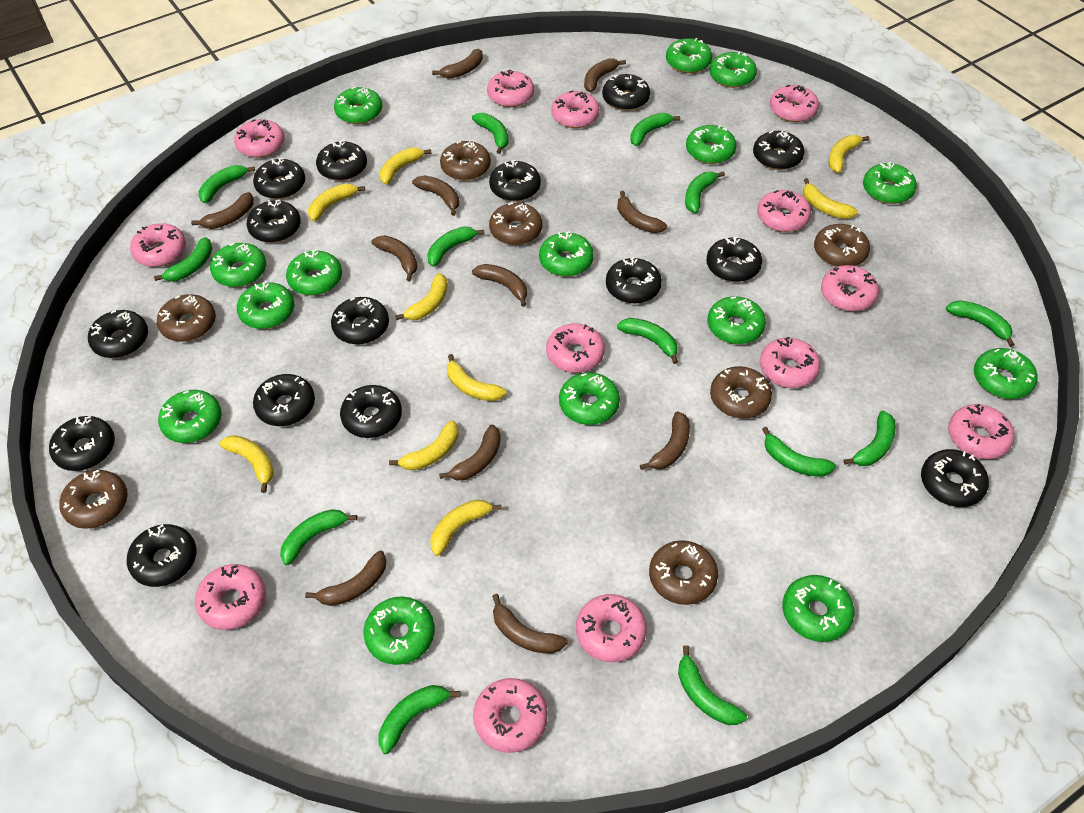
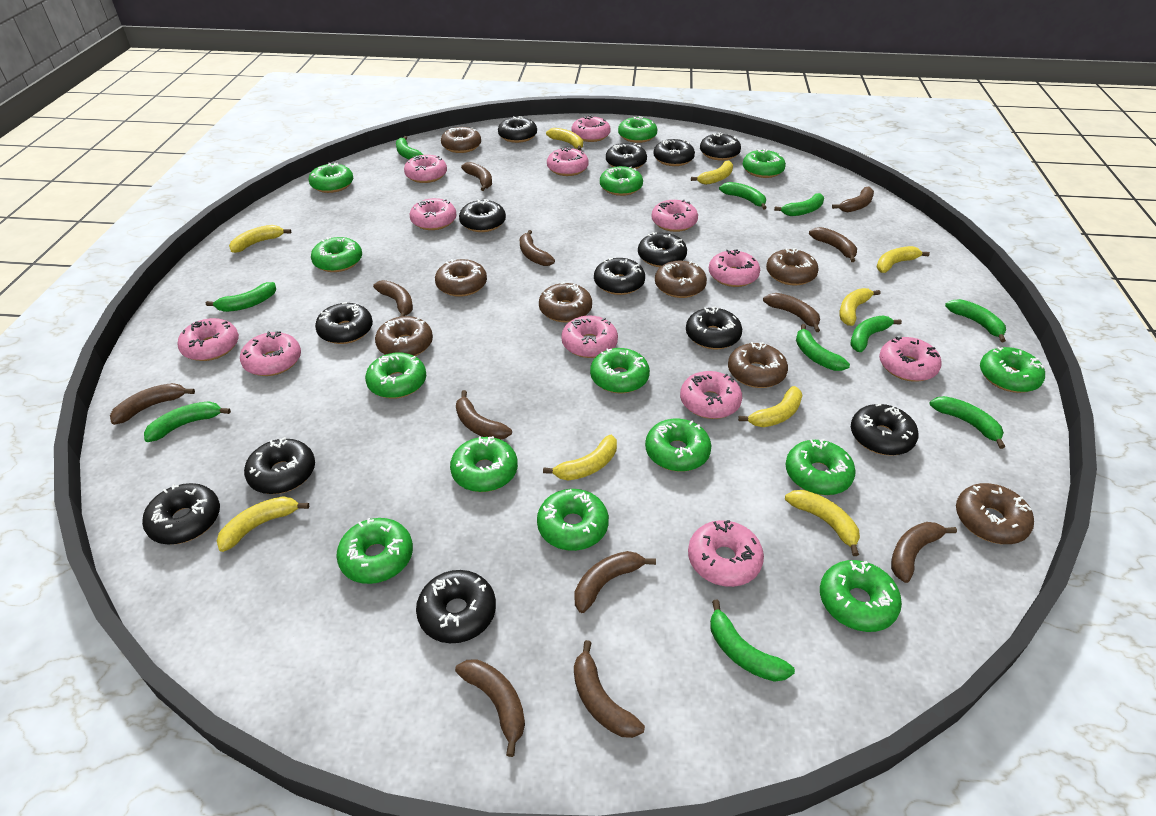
black donut: [49,416,115,471] [88,310,148,358] [127,524,196,587] [247,200,301,243] [253,158,305,199] [253,374,315,426] [316,140,367,181] [331,297,389,344] [340,385,402,438] [489,160,541,201] [602,74,650,111] [606,257,662,304] [706,237,762,282] [753,131,804,170] [921,449,989,507] = 15 -> [142,483,220,545] [244,437,315,494] [315,302,373,344] [416,570,496,643] [459,199,506,232] [498,116,537,143] [594,258,645,295] [606,143,647,169] [638,232,687,267] [653,139,695,166] [686,306,742,349] [700,133,741,161] [851,404,919,456] = 13
brown banana: [191,192,254,229] [305,550,386,606] [371,236,417,281] [412,176,459,216] [432,49,483,79] [439,425,501,480] [472,264,527,307] [492,594,568,654] [584,58,626,92] [617,191,667,233] [640,411,690,470] = 11 -> [110,383,195,425] [373,280,413,317] [455,659,525,757] [456,390,512,439] [461,162,492,191] [520,230,555,266] [574,640,645,738] [575,551,656,613] [763,293,820,332] [809,227,857,262] [832,186,874,212] [891,522,957,583] = 12
brown donut: [59,470,128,529] [157,294,216,342] [440,141,491,180] [489,203,542,245] [649,540,718,605] [710,366,772,419] [814,224,870,267] = 7 -> [375,316,433,356] [435,259,487,297] [441,127,481,153] [539,282,592,322] [655,261,707,298] [728,342,788,388] [766,248,819,286] [956,483,1034,544] = 8
green banana: [154,237,212,281] [199,165,255,203] [280,509,357,565] [378,685,460,754] [427,227,485,267] [472,113,509,154] [617,318,678,364] [630,113,680,146] [678,645,747,725] [685,171,725,213] [762,427,836,477] [843,411,896,466] [946,300,1015,347] = 13 -> [144,401,231,442] [206,282,276,312] [396,136,423,160] [710,600,795,682] [719,182,767,210] [774,193,824,216] [796,324,850,371] [850,316,902,352] [930,396,1005,449] [945,299,1006,343] = 10
green donut: [158,390,222,443] [210,243,266,287] [237,281,294,329] [286,250,342,296] [334,87,382,124] [363,596,435,665] [539,231,594,276] [559,372,620,425] [666,38,712,73] [686,125,736,164] [708,296,766,344] [709,52,757,88] [783,575,854,642] [863,162,917,204] [974,348,1038,399] = 15 -> [308,163,353,193] [311,237,362,272] [336,518,413,584] [365,352,426,399] [450,436,518,492] [537,489,609,551] [590,348,650,394] [600,166,643,196] [618,116,658,143] [645,419,711,472] [743,149,786,178] [785,439,856,495] [820,560,902,632] [980,347,1045,393] = 14
pink donut: [130,223,186,267] [195,564,266,630] [234,119,285,158] [473,678,548,753] [487,69,534,107] [546,323,605,373] [551,91,600,128] [576,594,647,662] [757,190,811,232] [760,337,820,388] [770,85,819,122] [821,265,879,311] [948,404,1014,459] = 13 -> [177,318,239,361] [240,331,301,376] [404,155,447,183] [410,198,457,230] [547,147,589,176] [561,315,618,358] [571,115,611,142] [651,200,698,232] [680,371,742,419] [688,520,764,587] [709,249,760,287] [879,337,942,382] = 12

